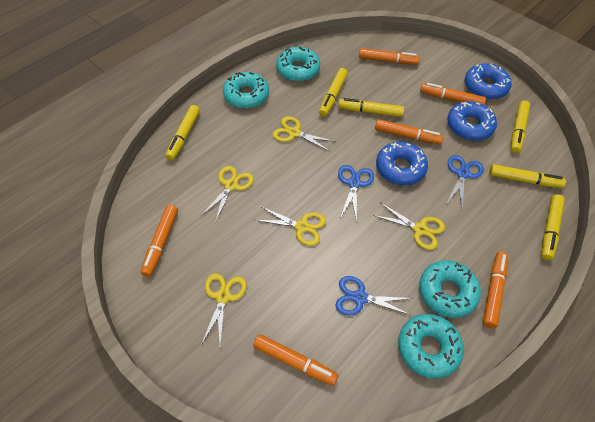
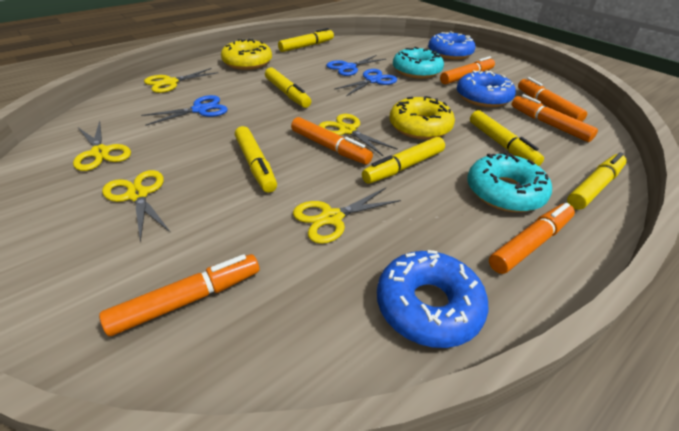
turquoise donut: [223,72,269,109] [276,47,320,82] [398,314,464,379] [419,260,481,318] = 4 -> [393,47,444,79] [467,152,552,212] = 2
yellow donut: none = 0 -> [221,39,272,70] [389,96,455,140] = 2

